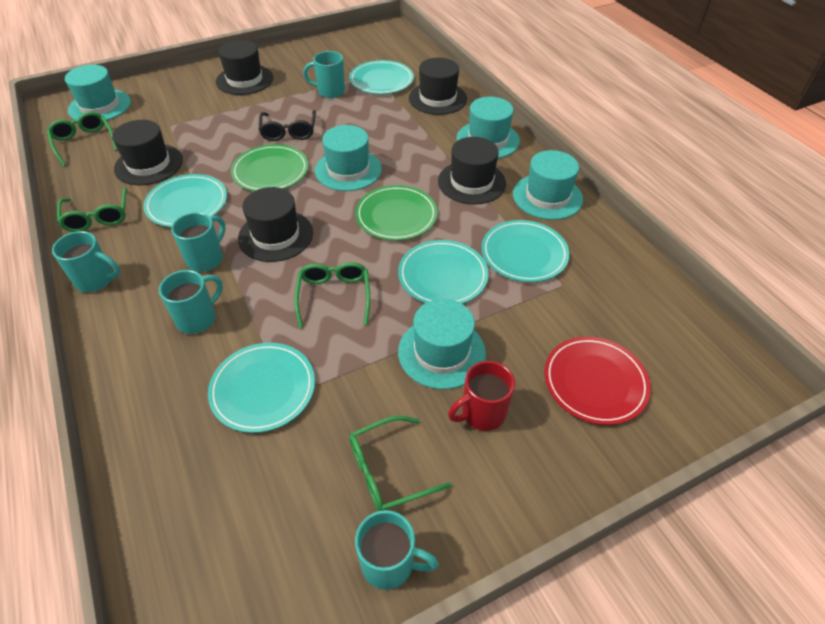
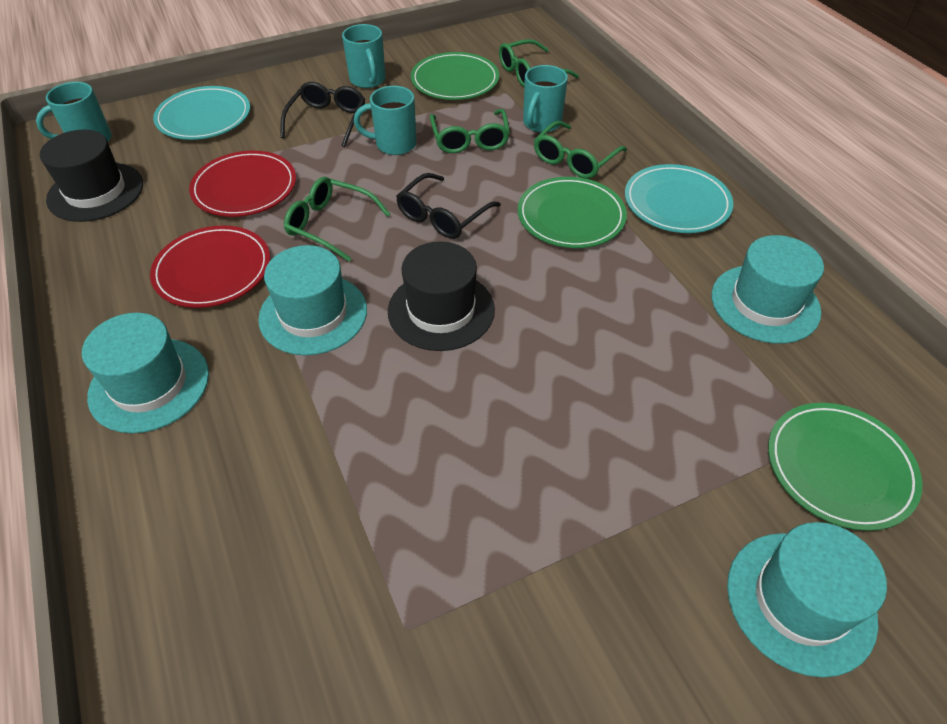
black glasses: [259,110,316,141] = 1 -> [280,82,365,147] [396,173,501,239] = 2
black hat: [112,120,183,185] [216,40,273,95] [238,187,313,262] [409,58,467,115] [438,137,506,205] = 5 -> [40,129,143,222] [388,242,495,351] = 2
green plate: [231,144,309,191] [355,185,438,241] = 2 -> [411,52,499,100] [518,177,627,248] [768,403,923,531] = 3
red mug: [448,361,515,431] = 1 -> none = 0
red plate: [544,337,651,425] = 1 -> [150,225,270,308] [189,151,296,217] = 2
turquoise hat: [65,65,131,120] [315,125,382,191] [398,299,486,389] [456,97,520,158] [513,150,583,220] = 5 -> [82,313,209,433] [258,245,367,355] [711,235,824,344] [727,522,887,677] = 4
turquoise mug: [52,231,120,292] [159,270,223,334] [171,212,225,272] [303,51,345,98] [355,510,439,590] = 5 -> [36,82,112,142] [342,24,386,88] [354,86,417,155] [523,65,568,133] = 4
turquoise plate: [143,174,227,227] [208,343,315,433] [349,60,414,94] [398,240,489,304] [481,220,569,282] = 5 -> [153,86,250,140] [625,164,733,233] = 2

